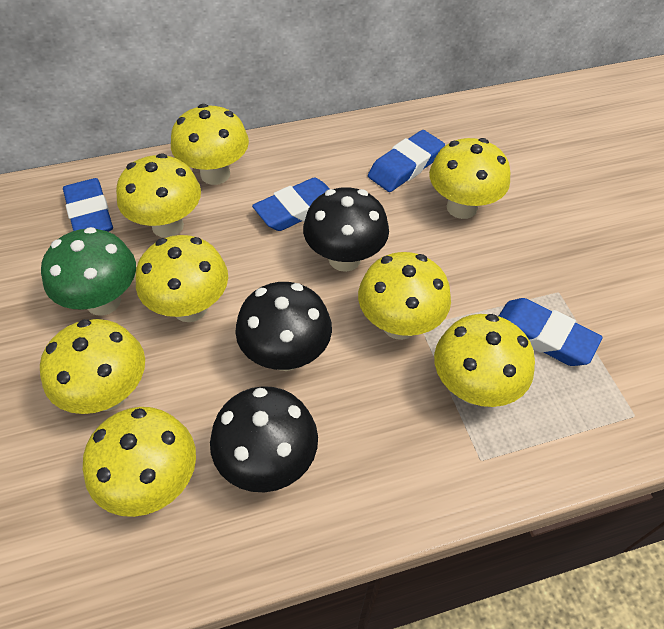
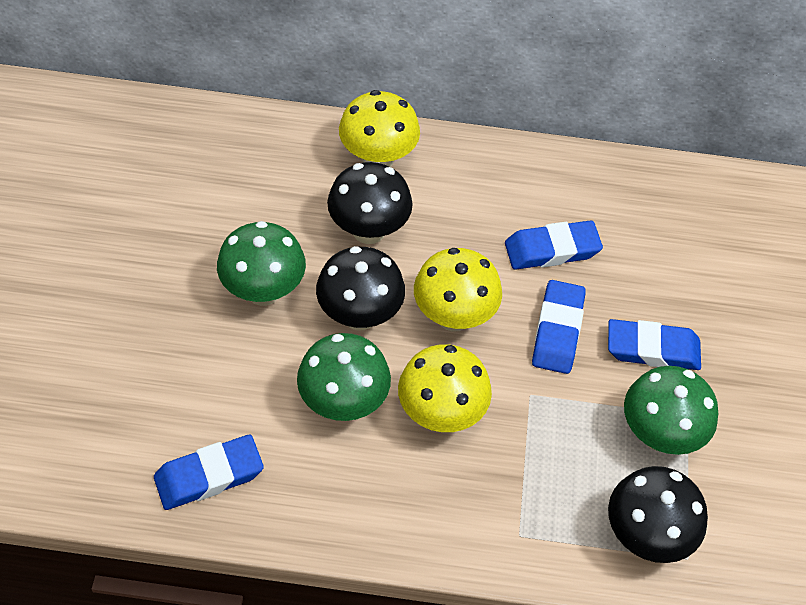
green mushroom: [41,227,136,316] = 1 -> [217,221,306,306] [297,333,391,421] [624,366,718,455] = 3
yellow mushroom: [40,319,145,414] [83,407,196,517] [116,153,201,238] [136,235,228,322] [171,104,249,185] [358,252,451,340] [429,138,510,219] [434,314,535,407] = 8 -> [339,90,420,167] [398,344,492,432] [414,248,502,332] = 3

